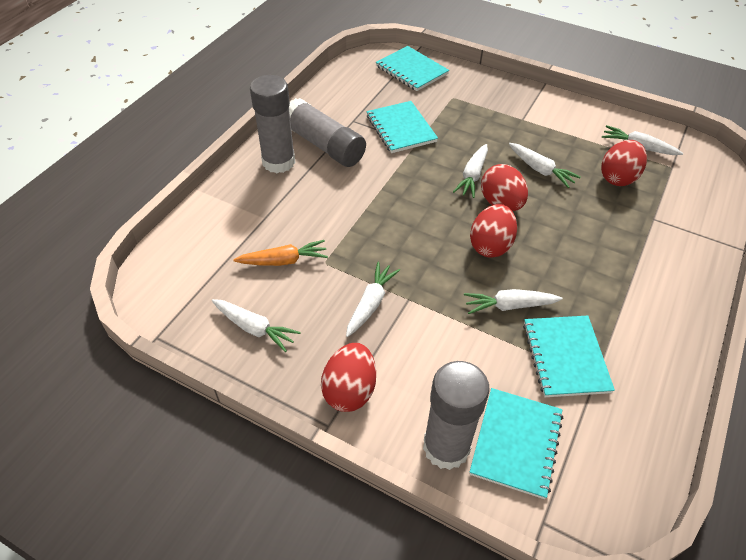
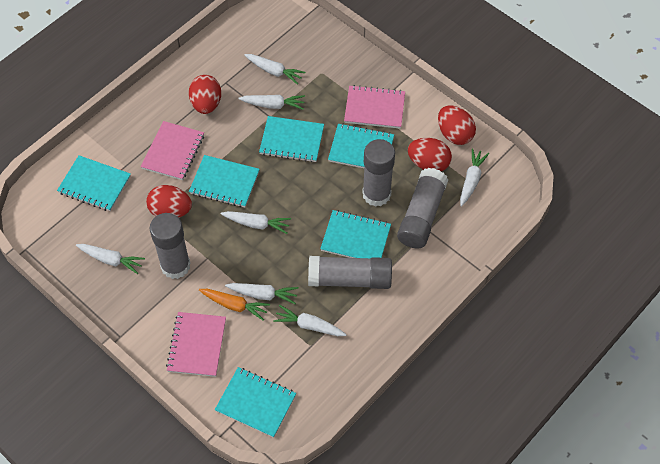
grey glue stick: [250,75,295,173] [289,98,366,167] [423,361,490,470] = 3 -> [150,213,190,279] [308,256,392,289] [362,139,395,207] [397,168,448,248] = 4
pink notebook: none = 0 -> [141,121,204,180] [166,312,226,377] [344,85,405,129] = 3
turquoise notebook: [367,101,438,153] [376,46,449,91] [470,388,563,499] [523,316,615,397] = 4 -> [57,155,131,211] [189,155,260,207] [215,367,296,438] [259,116,324,162] [320,210,391,258] [328,123,394,168] = 6
white carrot: [212,299,301,352] [346,262,400,337] [453,144,488,198] [464,289,562,314] [509,143,581,188] [602,125,683,155] = 6 -> [76,244,145,274] [221,211,291,234] [225,283,299,304] [238,95,305,110] [245,54,305,85] [273,305,347,336] [460,148,489,206] = 7

